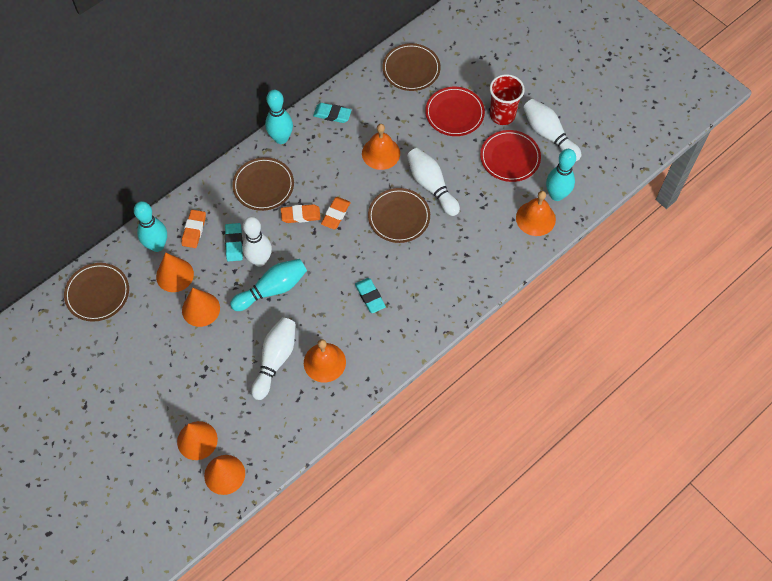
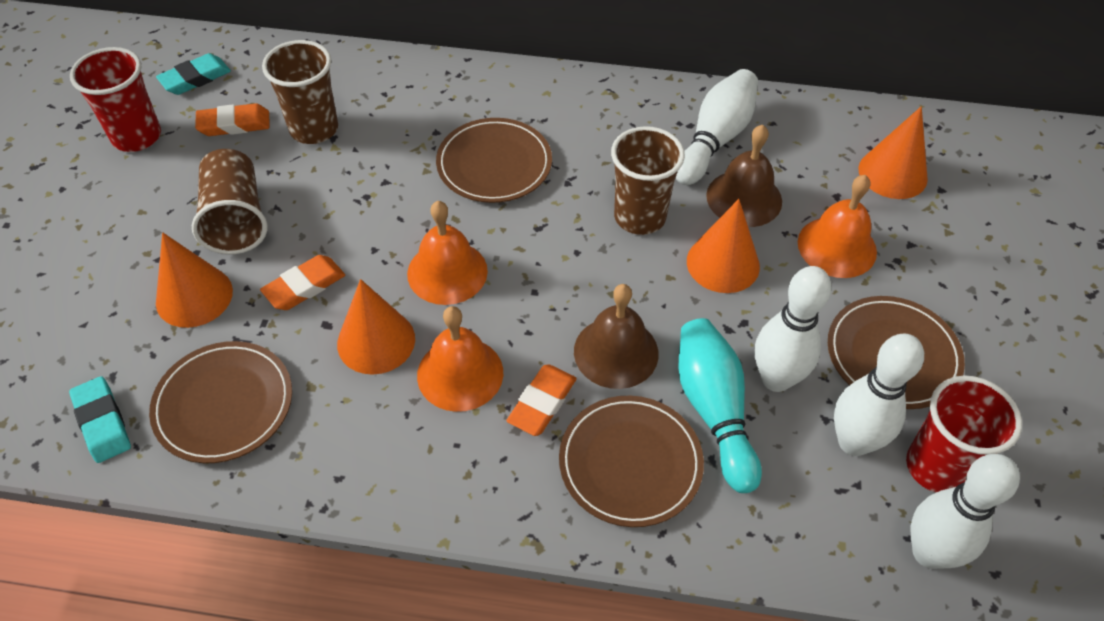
brown bell: none = 0 -> [574,284,659,389] [706,125,782,227] = 2
brown cup: none = 0 -> [192,149,268,254] [262,40,338,144] [611,126,685,235] = 3
red cup: [490,74,525,125] = 1 -> [70,47,161,152] [906,375,1022,492] = 2
red plate: [425,87,485,136] [480,130,541,182] = 2 -> none = 0
turquoise bowling pin: [134,201,167,252] [230,259,307,311] [265,90,293,144] [546,149,576,201] = 4 -> [678,318,762,493] = 1
turquoise eraser: [225,223,243,262] [313,103,352,123] [355,278,386,313] = 3 -> [69,376,131,463] [156,53,231,95] = 2

